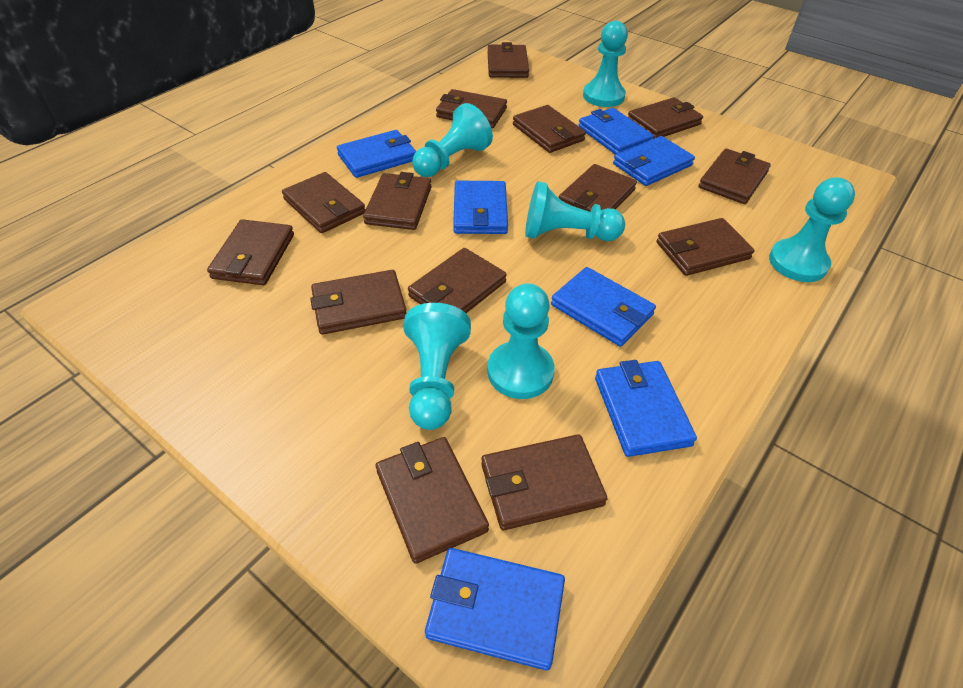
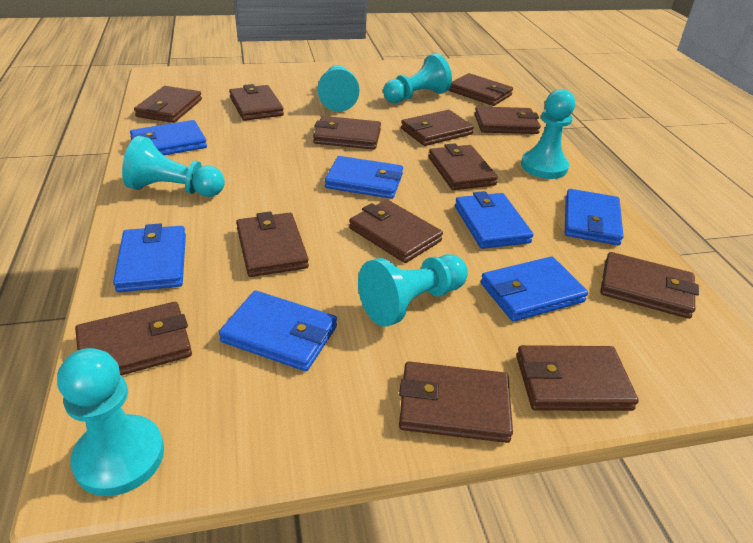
brown wallet: [207,219,294,285] [282,172,365,233] [310,270,406,335] [363,172,432,230] [376,437,489,564] [408,248,507,313] [436,89,507,128] [481,434,608,530] [488,42,529,78] [513,105,586,153] [559,164,637,212] [628,97,703,139] [657,218,755,276] [699,149,771,204] = 14 -> [75,302,192,376] [134,86,202,123] [229,84,284,121] [236,212,309,277] [313,116,381,150] [349,200,443,263] [399,361,513,443] [401,110,474,146] [429,143,498,190] [449,73,513,106] [474,106,541,134] [516,345,639,411] [600,252,699,319] = 13

